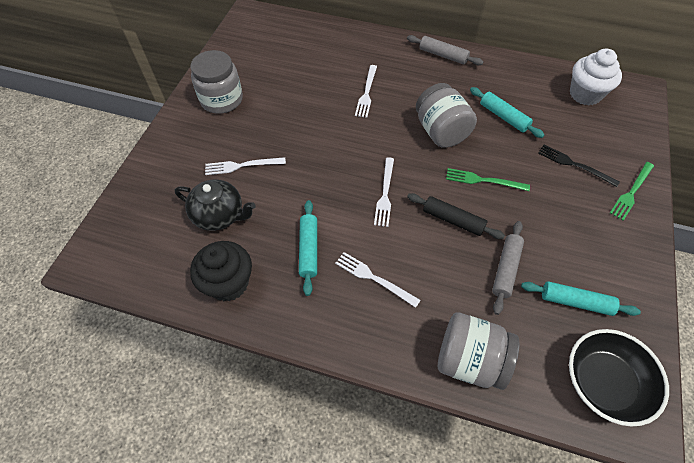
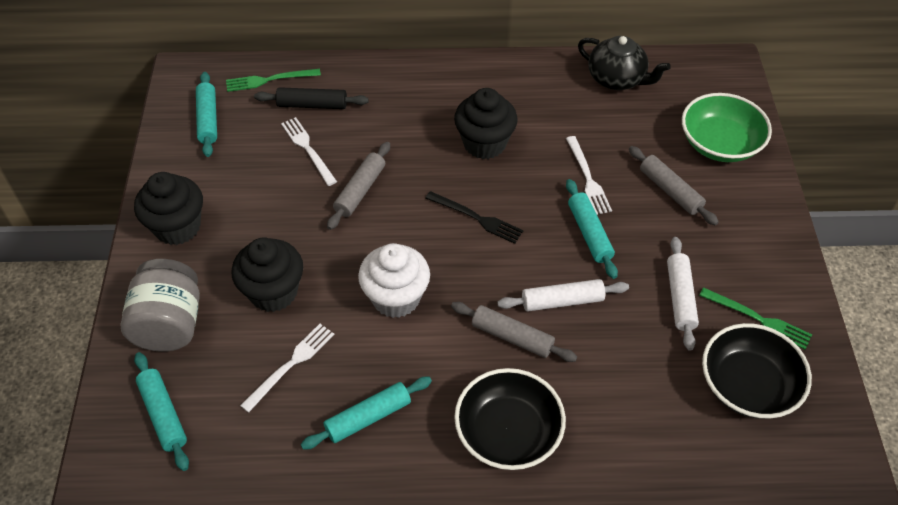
black bowl: [569,329,669,427] = 1 -> [454,368,566,470] [702,323,812,419] = 2
black cupcake: [190,241,252,301] = 1 -> [134,172,203,245] [231,237,303,312] [454,88,518,159] = 3
green bowl: none = 0 -> [682,93,772,162] = 1
grey jar: [190,50,243,114] [416,83,477,147] [438,312,519,390] = 3 -> [120,259,200,352] = 1
grey rolling pin: [407,35,483,65] [492,221,524,315] = 2 -> [327,142,390,230] [451,302,577,362] [629,146,719,225] = 3
turquoise rolling pin: [299,200,317,296] [470,87,544,138] [521,281,641,316] = 3 -> [134,352,189,471] [196,72,217,157] [301,377,432,450] [566,179,618,279] = 4
white fork: [205,157,286,175] [335,252,420,308] [355,65,377,118] [374,157,394,227] = 4 -> [240,324,334,413] [281,117,337,186] [566,136,612,215] = 3
white rolling pin: none = 0 -> [497,279,629,311] [667,237,699,351] = 2

